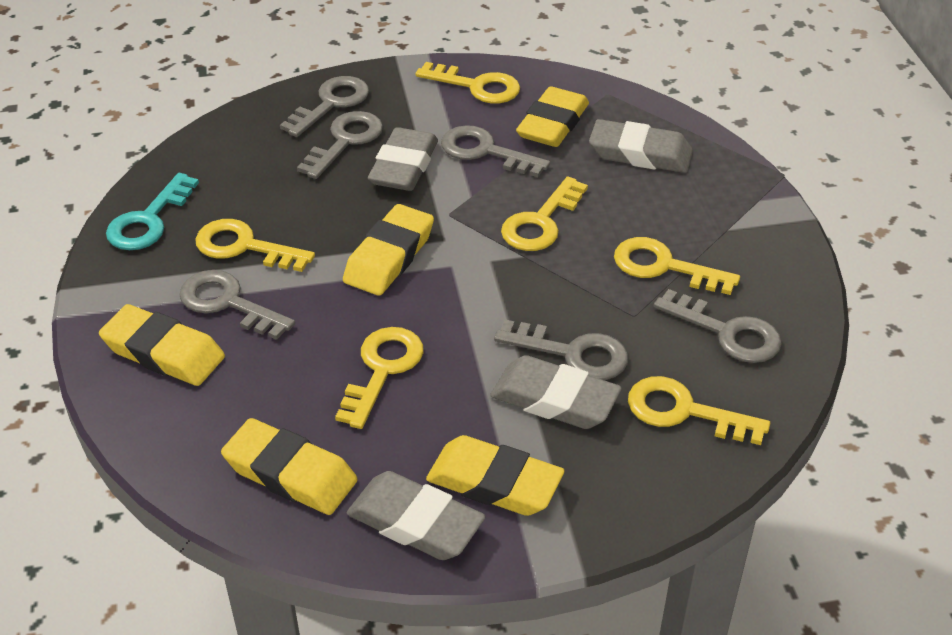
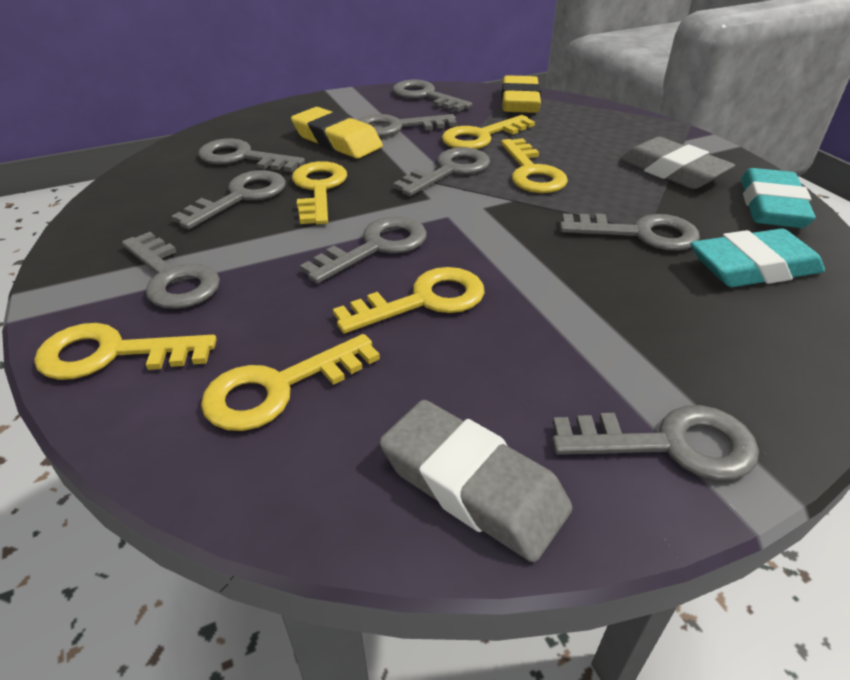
grey eraser: [347,471,486,560] [368,127,438,191] [490,355,622,429] [589,119,693,173] = 4 -> [379,400,573,562] [620,137,735,189] = 2
grey key: [180,270,295,340] [280,76,369,137] [297,111,383,179] [441,125,550,177] [494,319,628,380] [654,289,782,363] = 6 -> [122,232,220,309] [171,170,286,229] [198,138,305,172] [300,216,427,284] [358,114,457,137] [393,80,472,112] [393,147,490,196] [552,405,759,480] [560,214,700,251] = 9
turquoise eraser: none = 0 -> [690,228,825,287] [741,168,816,228] = 2
turquoise key: [106,173,199,250] = 1 -> none = 0
yellow eraser: [99,304,225,386] [221,418,358,515] [343,204,434,296] [426,435,565,516] [516,86,589,147] = 5 -> [291,107,383,159] [501,75,541,113] = 2

